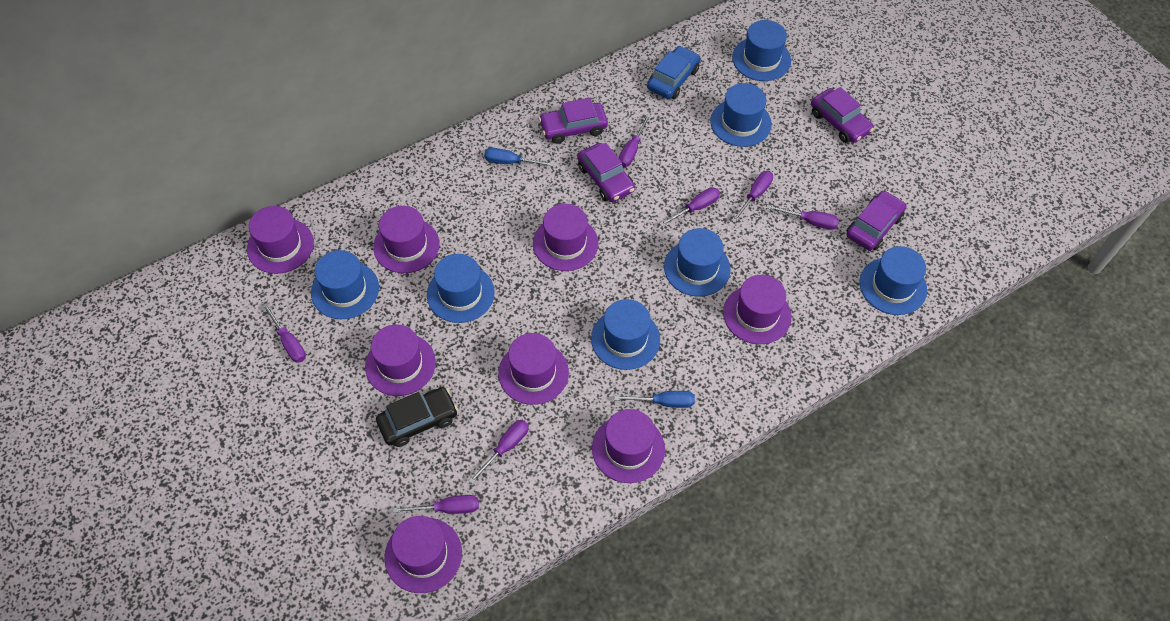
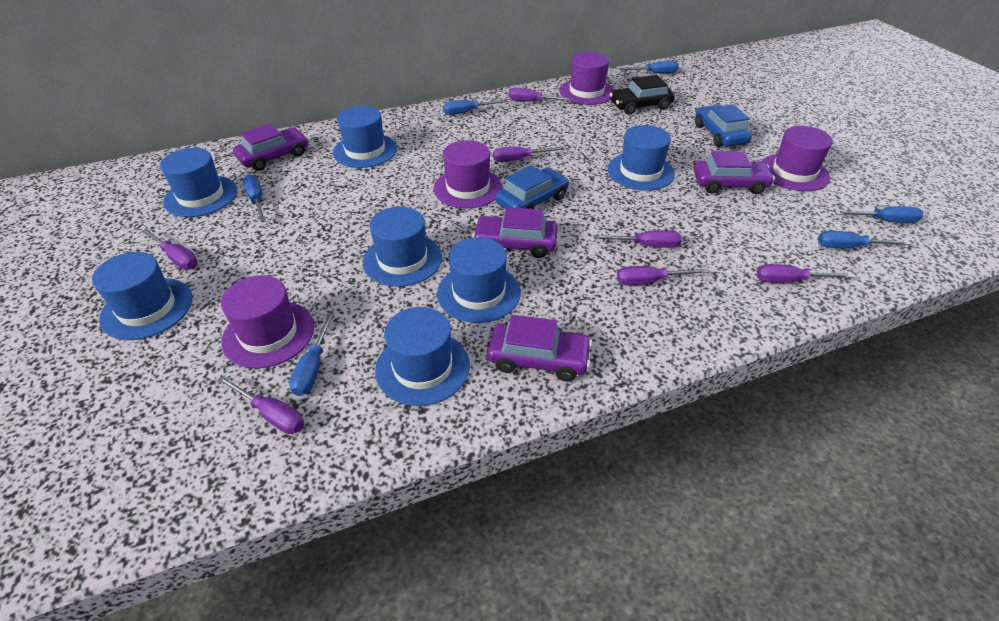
blue car: [647,46,700,99] = 1 -> [495,165,569,209] [695,104,752,147] = 2
blue screwdriver: [484,148,554,166] [614,391,695,408] = 2 -> [243,174,266,222] [289,313,335,396] [443,100,507,115] [620,61,679,73] [818,231,911,248] [835,206,923,223] = 6
purple hat: [247,206,314,274] [365,325,436,396] [373,206,439,273] [384,516,462,593] [498,333,569,405] [533,204,599,271] [592,409,665,483] [723,275,792,344] = 8 -> [221,275,314,368] [434,140,502,208] [559,52,614,105] [761,126,833,191] = 4

